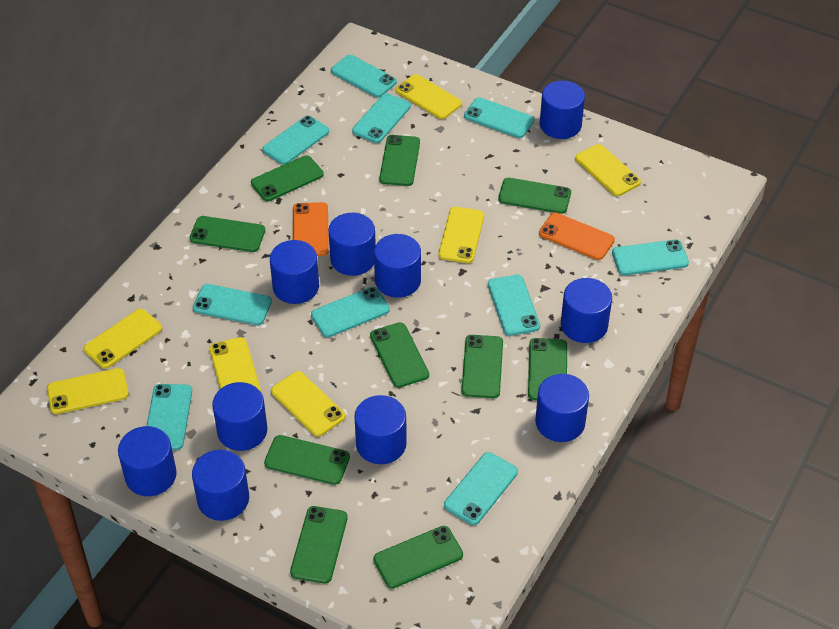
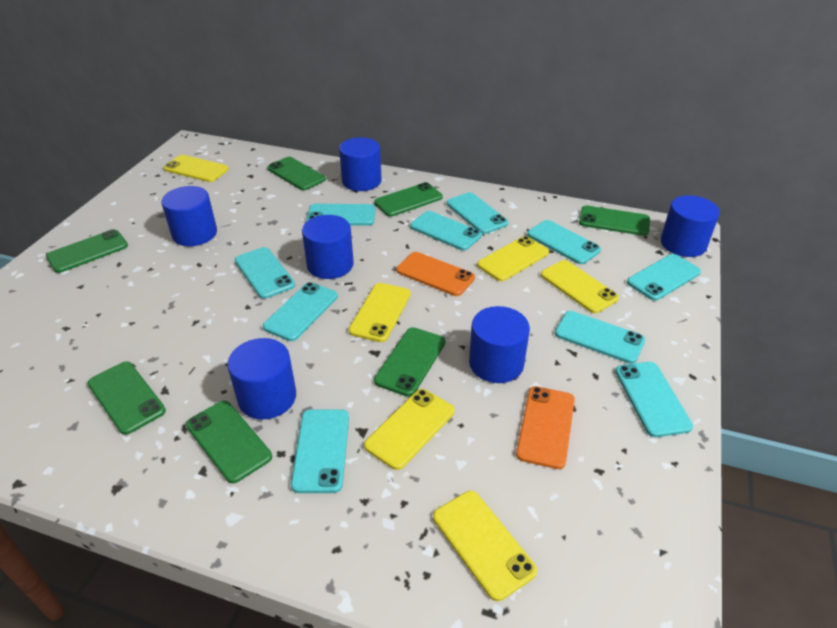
blue cylinder: [118,426,177,496] [192,450,249,521] [212,382,267,451] [270,240,319,304] [328,213,376,276] [354,395,407,464] [374,234,421,298] [535,374,589,442] [540,80,585,139] [561,278,612,343] = 10 -> [161,186,217,246] [227,338,296,420] [302,215,354,279] [339,137,382,191] [469,306,530,383] [661,195,720,257] = 6
green phone: [190,216,265,252] [251,155,324,201] [264,435,350,485] [290,506,348,583] [370,322,429,388] [374,526,463,588] [379,135,420,186] [461,335,503,398] [498,178,571,214] [528,338,567,400] = 10 -> [46,229,128,273] [88,361,166,435] [186,401,272,483] [267,157,326,190] [374,182,443,217] [374,327,446,397] [579,206,650,236] = 7
yellow phone: [47,368,129,414] [84,309,162,369] [209,337,261,391] [271,371,345,437] [396,74,462,119] [438,207,484,263] [575,144,641,196] = 7 -> [164,155,228,182] [349,283,411,342] [364,389,455,470] [433,491,537,601] [477,236,549,281] [541,260,619,313] = 6

